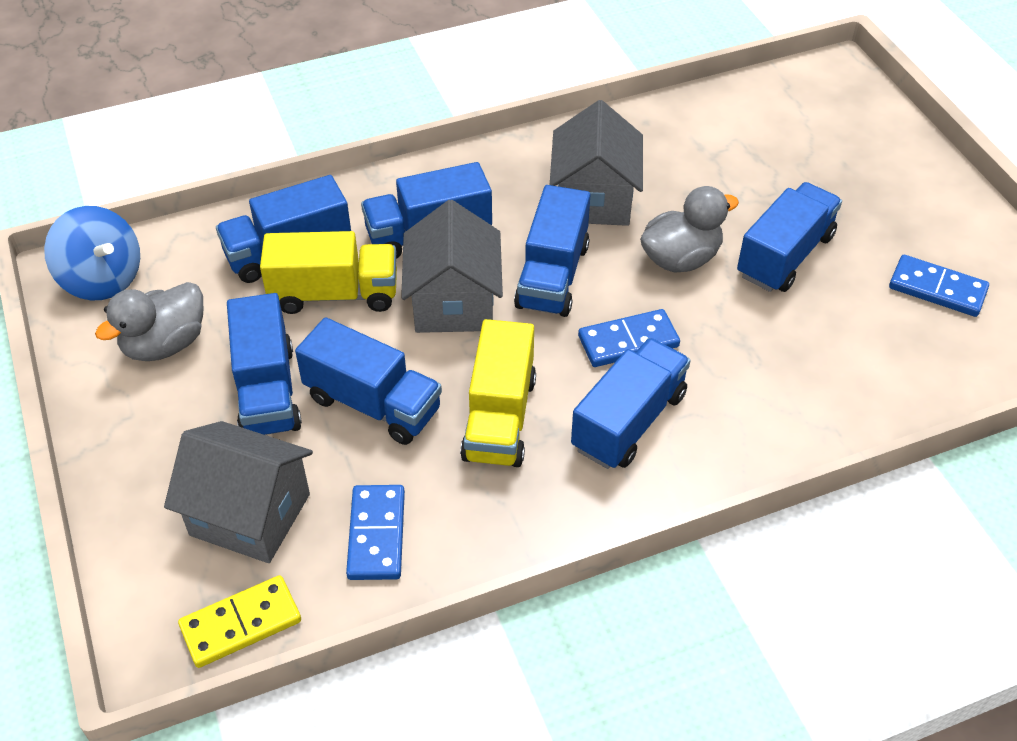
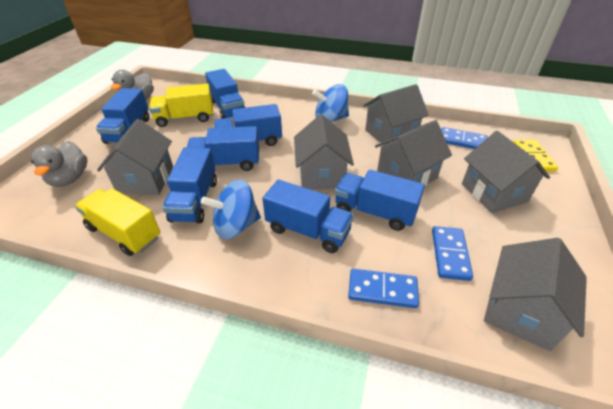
blue spinning top: [44,206,140,300] = 1 -> [201,179,261,240] [312,84,349,122] = 2
grey house: [164,421,313,563] [401,200,503,333] [550,100,643,226] = 3 -> [97,119,173,195] [294,115,354,189] [363,84,429,145] [375,120,452,186] [462,131,550,213] [484,238,587,351] = 6

